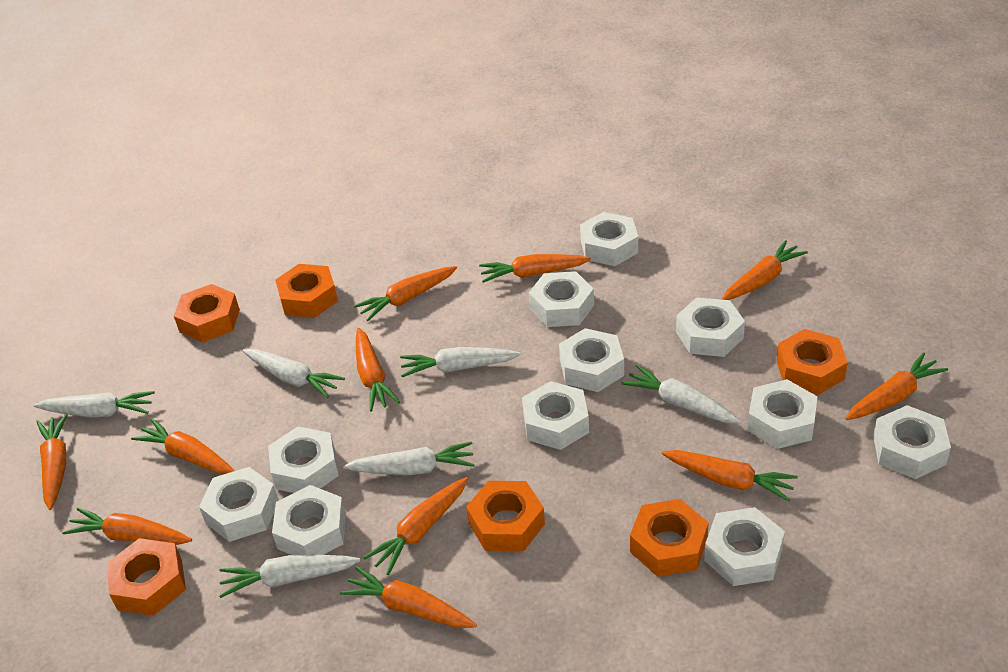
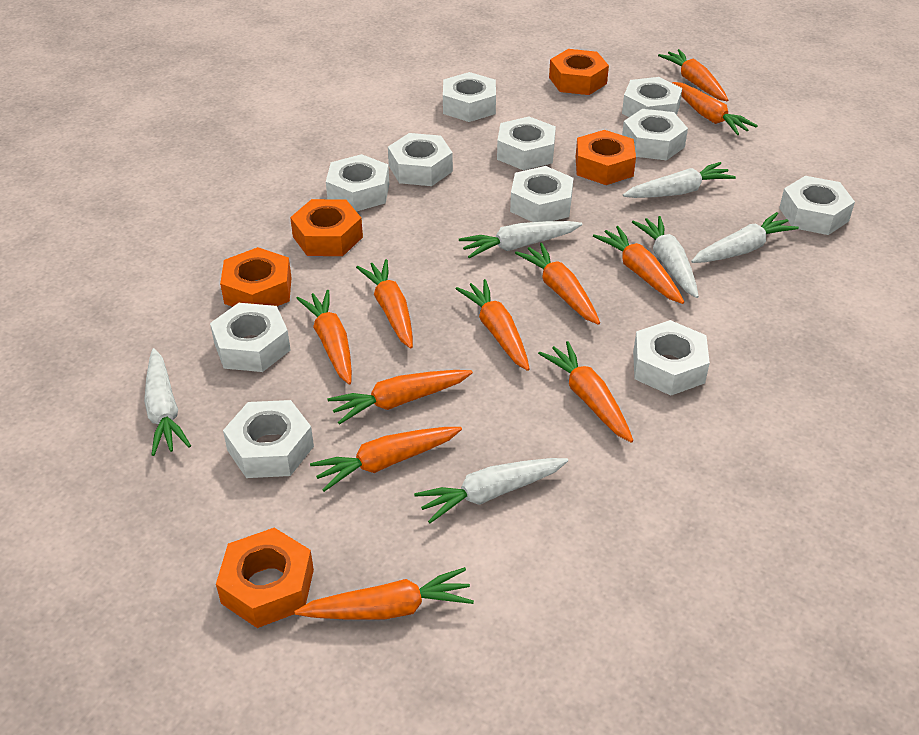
orange nut: [107,538,186,616] [174,284,240,343] [275,264,338,318] [466,481,545,551] [630,499,709,577] [777,329,848,395] = 6 -> [216,528,314,628] [220,247,292,307] [290,199,363,256] [549,49,609,95] [576,130,636,185] = 5

